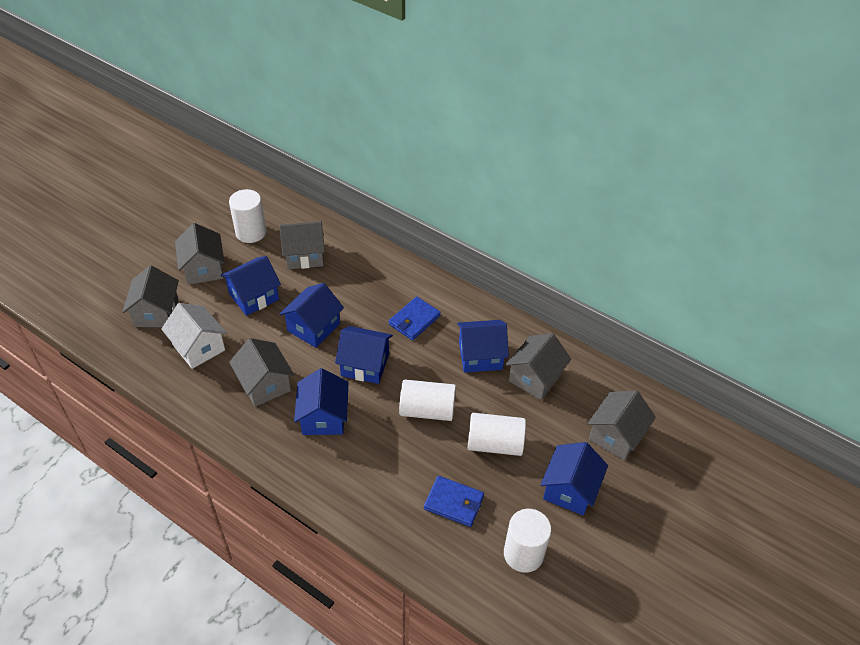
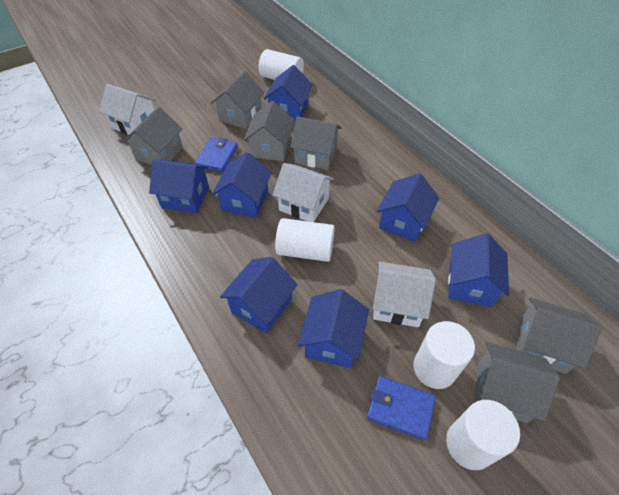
blue house: [221,256,281,316] [279,283,344,348] [294,368,348,435] [335,326,393,384] [457,320,509,373] [540,442,608,516] = 6 -> [149,159,209,214] [212,152,272,218] [220,257,298,334] [264,65,313,121] [298,289,369,368] [377,173,439,242] [448,233,509,307] = 7
white house: [161,303,227,369] = 1 -> [99,84,156,136] [273,163,334,222] [373,262,436,327] = 3

